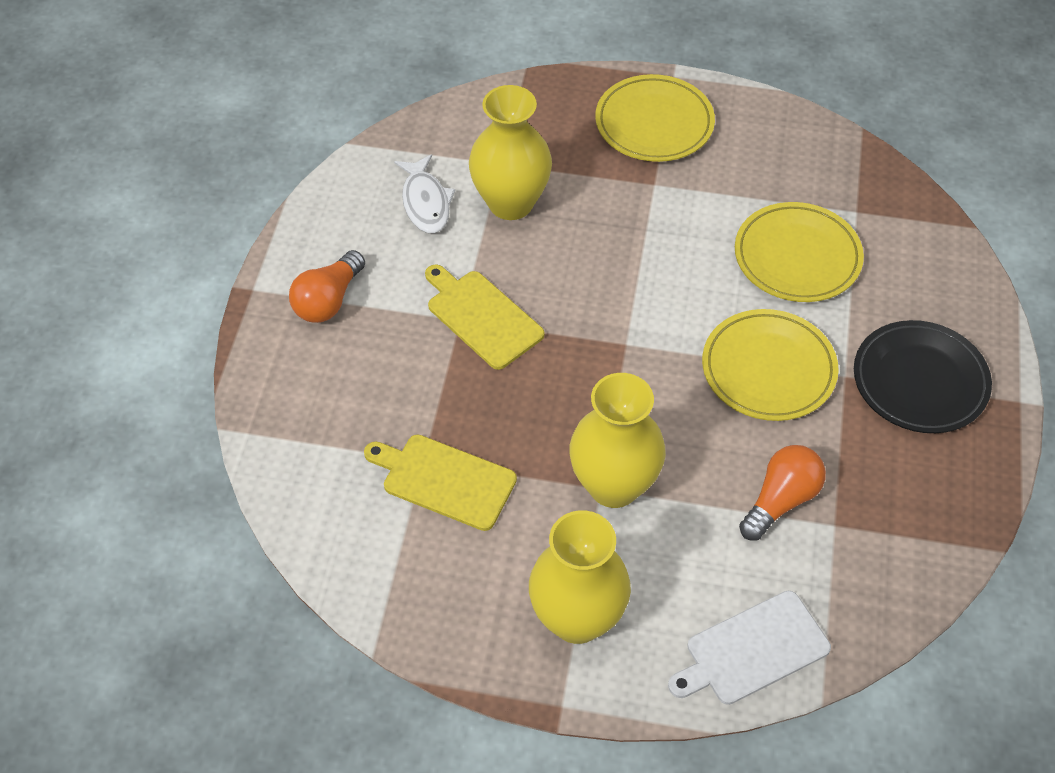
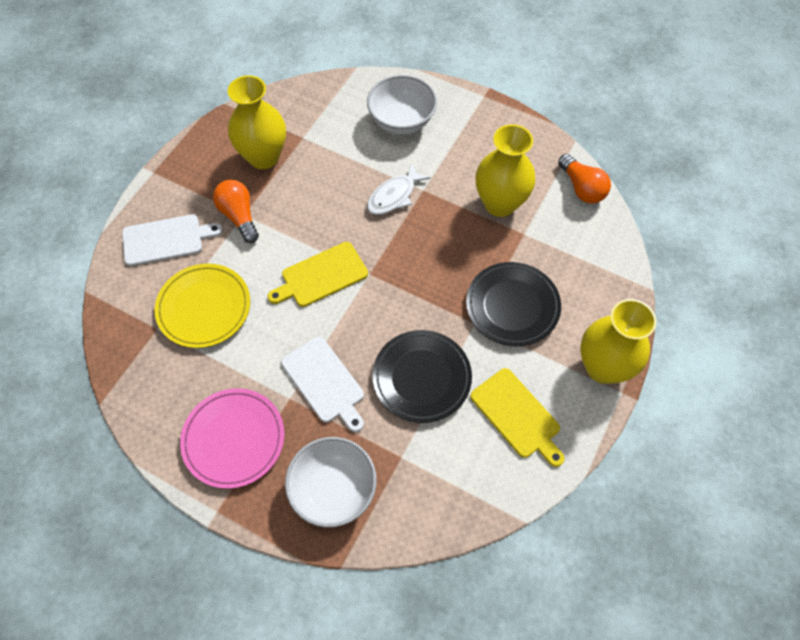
black plate: [854,320,992,433] = 1 -> [372,330,472,423] [466,262,561,346] = 2
pink plate: none = 0 -> [180,388,284,489] = 1
white bowl: none = 0 -> [285,437,377,528] [367,75,437,135] = 2
white cutting board: [668,591,831,705] = 1 -> [122,214,223,266] [281,336,364,432] = 2
yellow plate: [595,74,715,162] [702,309,839,421] [735,202,864,302] = 3 -> [154,264,250,348] = 1

